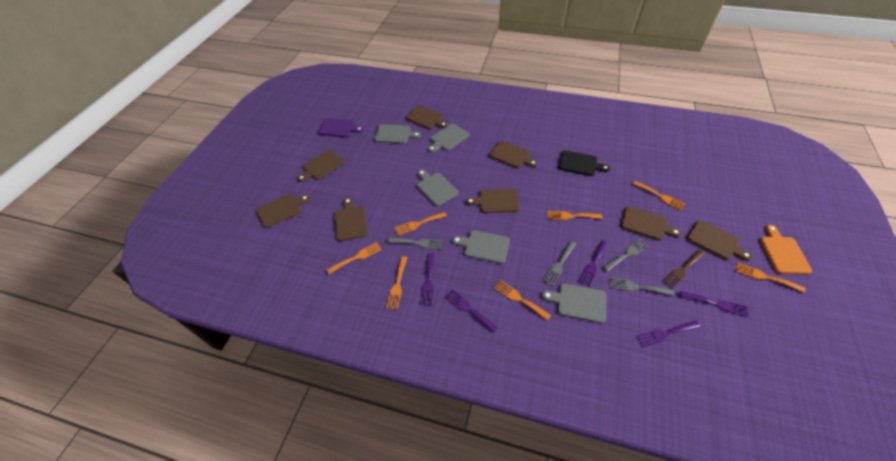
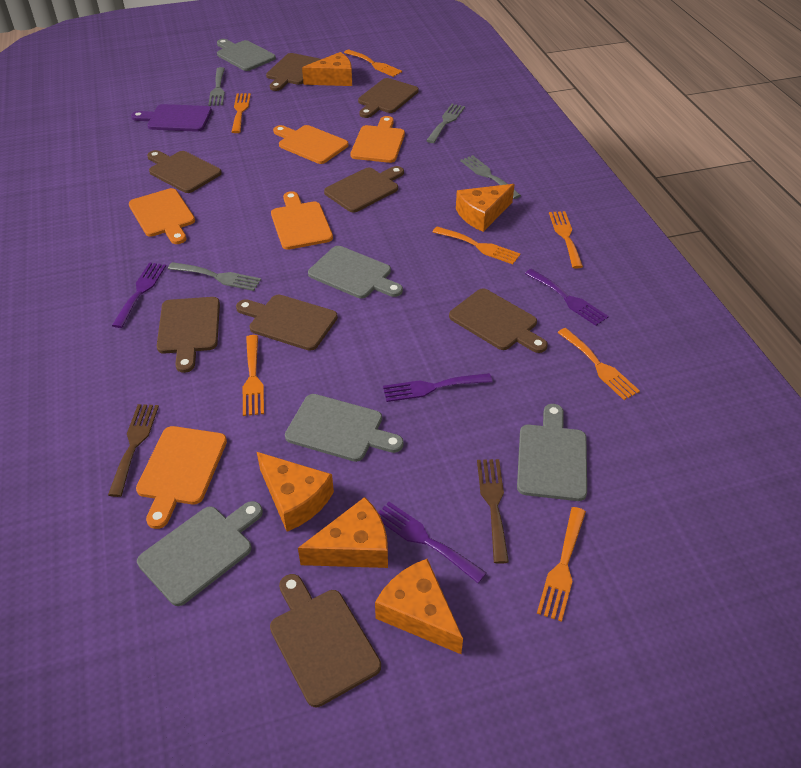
black cutting board: [558,150,610,176] = 1 -> none = 0
brown fork: [662,250,704,289] = 1 -> [108,404,159,497] [477,459,509,564] = 2
orange cheese: none = 0 -> [257,452,334,532] [298,497,388,568] [302,52,352,86] [375,559,463,654] [456,184,515,232] = 5
orange cutting board: [760,225,812,274] = 1 -> [129,188,195,244] [136,426,227,529] [271,191,333,250] [273,125,349,164] [350,116,405,163] = 5
purple fork: [420,253,435,306] [445,289,498,333] [578,240,608,287] [636,321,700,347] [680,291,748,317] = 5 -> [112,262,166,328] [378,502,487,583] [383,373,492,402] [525,269,609,326] = 4

